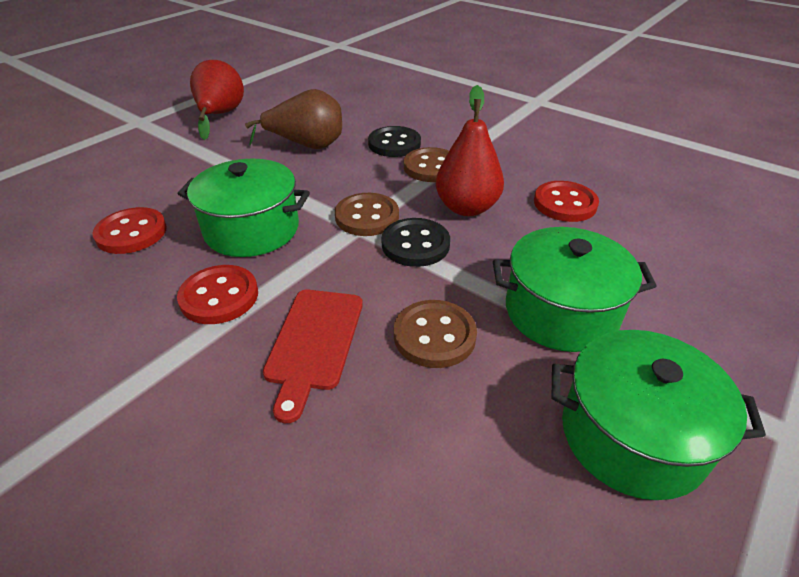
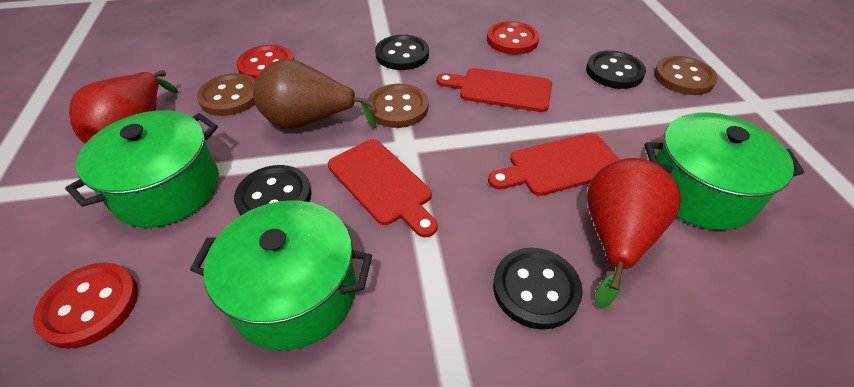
black button: [368,126,421,157] [381,218,450,267] = 2 -> [234,165,312,215] [375,35,429,70] [493,248,583,330] [586,51,646,89] = 4
red cutting board: [263,290,363,423] = 1 -> [328,139,438,237] [437,68,552,112] [488,133,620,196] = 3

